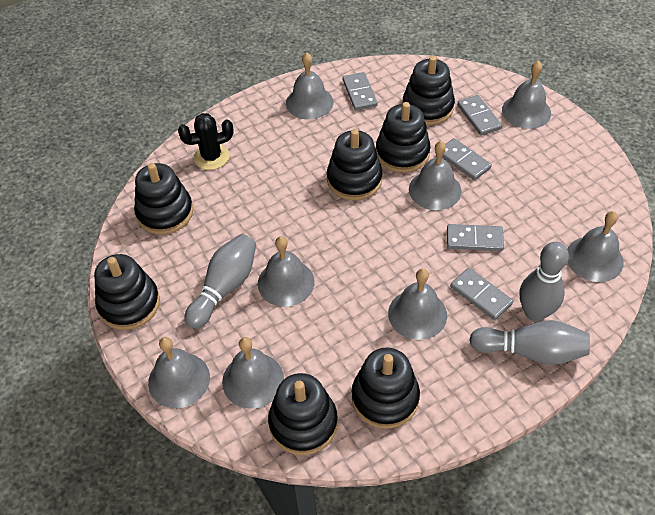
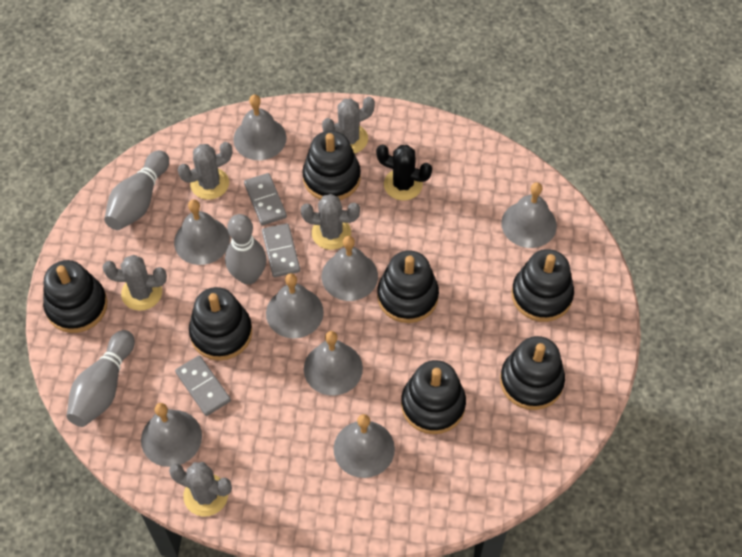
grey cactus: none = 0 -> [103,255,167,311] [169,462,232,517] [178,142,232,200] [301,194,360,250] [322,96,375,154] = 5
grey domino: [343,72,377,110] [442,138,492,180] [447,224,504,251] [450,268,513,320] [457,95,502,136] = 5 -> [175,355,231,416] [244,173,287,225] [262,223,300,277] = 3

